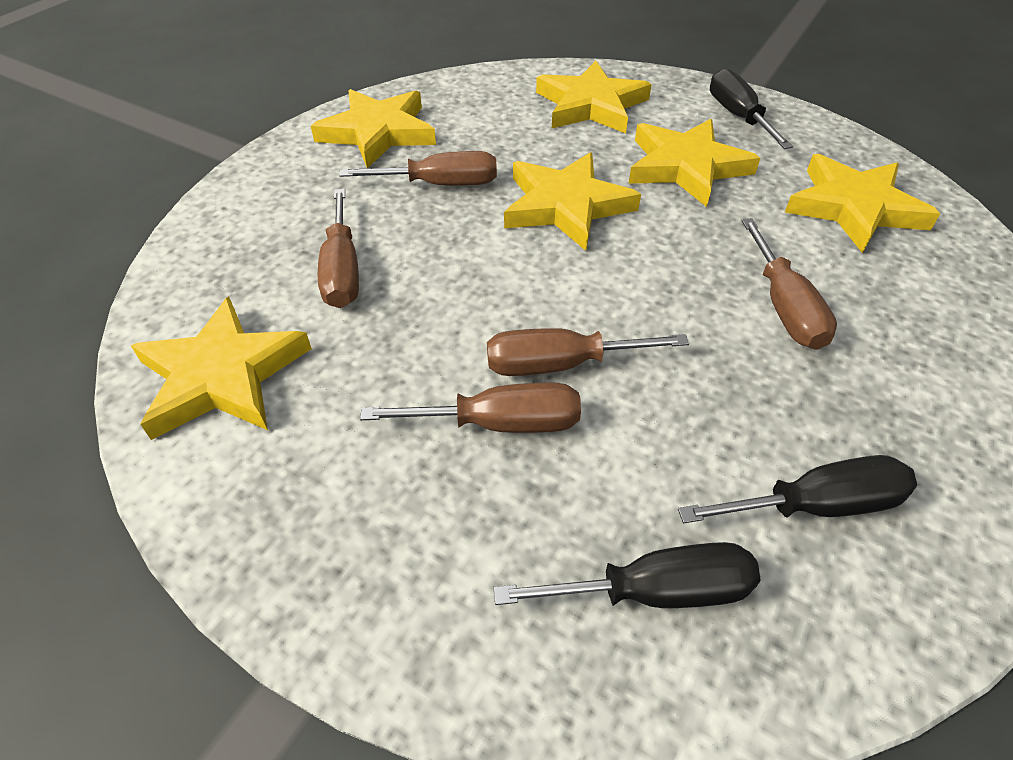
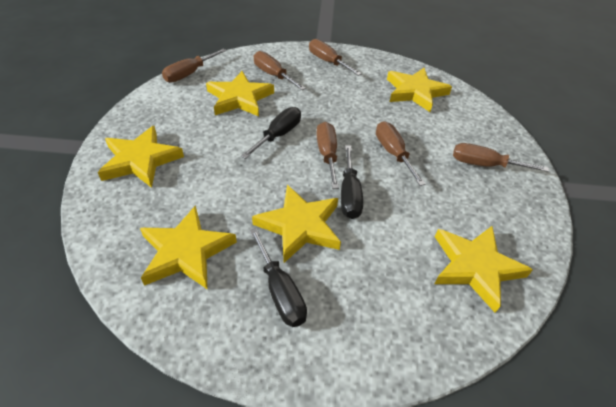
brown screwdriver: [318,189,359,308] [339,151,497,186] [360,382,581,433] [487,328,689,376] [741,218,837,350] = 5 -> [162,49,226,83] [254,51,306,90] [309,39,362,76] [316,122,339,189] [376,121,426,186] [453,143,549,172] = 6

